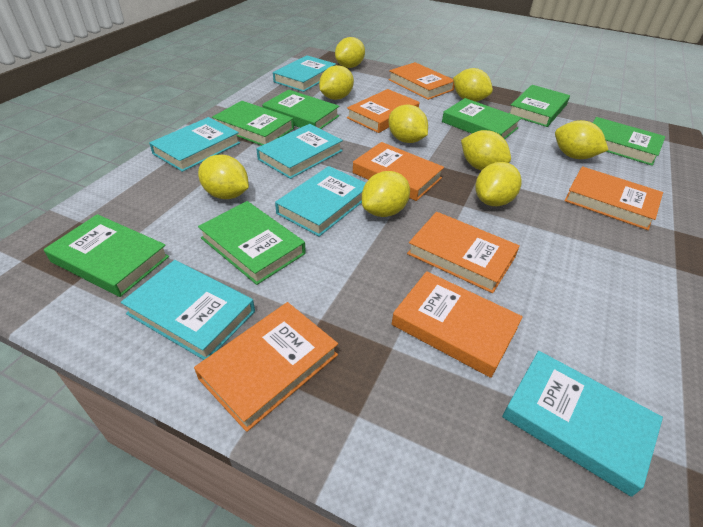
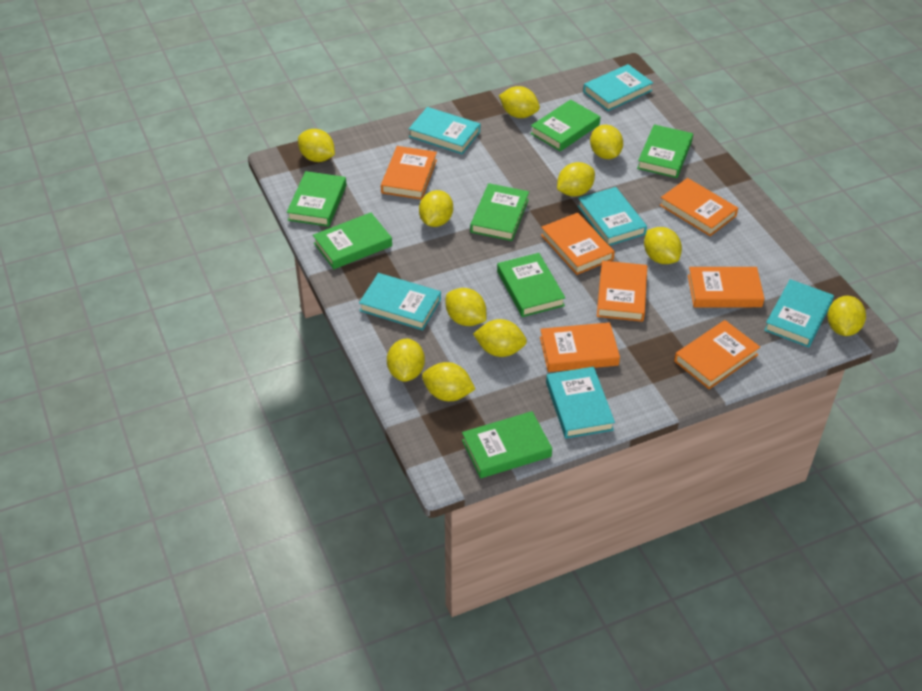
yellow lemon: [198,155,249,199] [319,65,354,100] [335,37,365,68] [362,171,410,217] [388,104,428,143] [453,68,493,102] [461,130,511,170] [475,162,521,206] [555,120,608,159] = 9 -> [298,129,335,162] [387,338,425,382] [419,190,453,227] [422,362,475,401] [446,288,486,326] [473,319,527,357] [499,86,540,118] [557,162,595,197] [590,125,623,159] [644,227,682,264] [827,296,866,336] = 11

